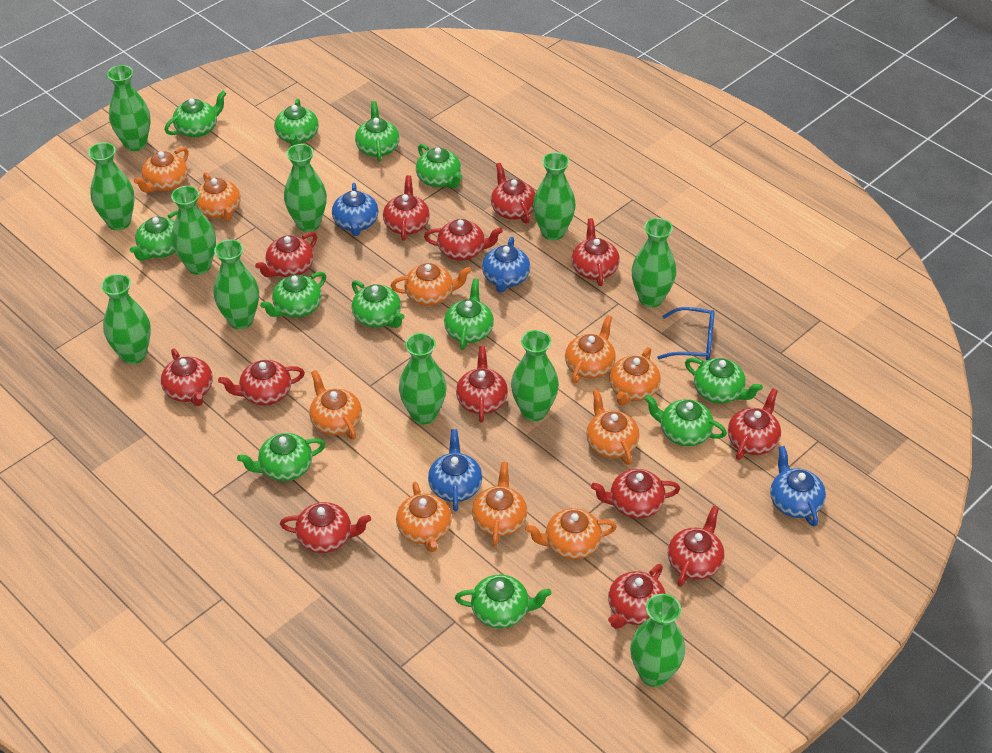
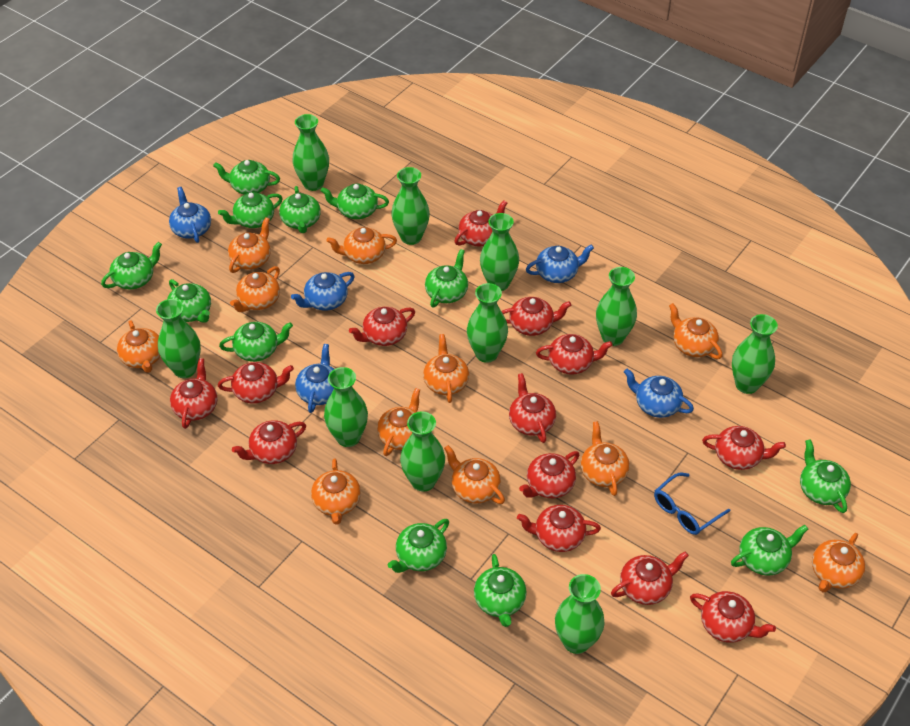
blue teapot: [332,183,379,236] [428,429,482,512] [482,237,530,293] [770,446,826,527] = 4 -> [169,187,211,243] [291,272,355,311] [295,344,334,413] [526,244,594,283] [624,369,694,418] = 5
green vase: [88,142,134,230] [101,274,151,364] [107,65,151,151] [171,186,216,275] [213,239,259,329] [284,144,327,232] [399,333,447,424] [511,330,559,421] [533,152,576,241] [630,594,685,687] [632,218,676,307] = 11 -> [156,299,201,378] [293,114,329,191] [324,367,368,447] [391,167,430,245] [400,411,445,492] [467,283,508,363] [480,213,519,291] [555,574,604,654] [596,267,637,346] [732,314,778,394] = 10
orange teapot: [134,147,189,193] [196,172,241,221] [309,370,362,440] [391,263,471,306] [396,482,452,552] [472,462,527,546] [525,508,617,559] [565,315,616,383] [586,389,640,465] [609,347,661,406] = 10 -> [117,320,161,373] [228,217,271,273] [230,266,280,312] [311,458,361,525] [326,227,397,264] [377,388,420,456] [423,334,469,403] [444,445,505,504] [580,421,630,496] [669,303,722,359] [812,533,865,592] = 11

